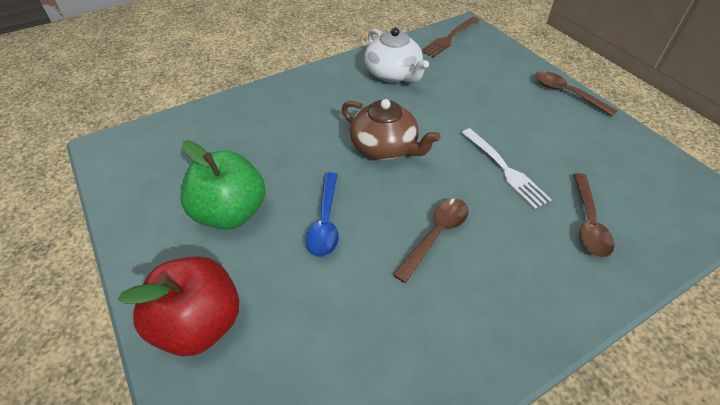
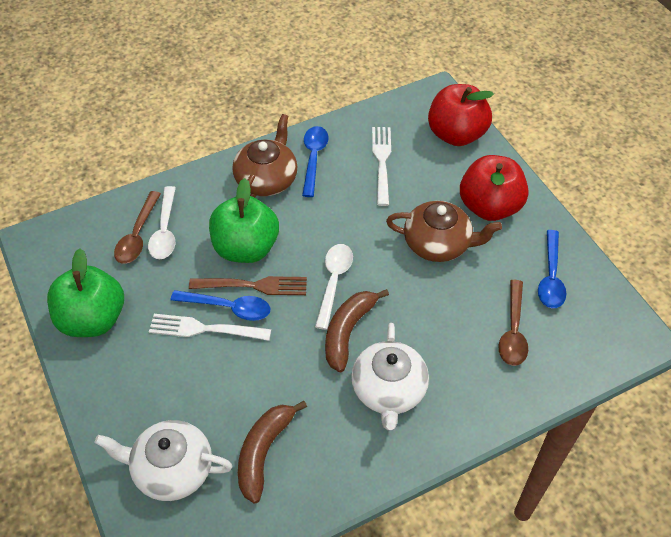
blue spoon: [306,172,339,257] = 1 -> [170,290,270,321] [302,126,329,197] [538,230,566,308] = 3
brown banana: none = 0 -> [238,401,307,503] [325,289,389,372] = 2
brown spoon: [393,199,469,283] [535,71,618,116] [573,173,614,258] = 3 -> [114,191,161,264] [498,280,528,366] = 2
brown teapot: [342,99,441,160] = 1 -> [232,114,297,198] [386,201,502,262] = 2
green apple: [180,140,266,230] = 1 -> [47,249,124,337] [209,178,279,263] = 2
red apple: [118,256,240,356] = 1 -> [428,84,494,146] [460,155,529,221] = 2
white fork: [461,128,552,209] = 1 -> [149,314,271,341] [372,127,391,206] = 2
white spoon: none = 0 -> [148,186,176,259] [315,244,353,330] = 2
white teapot: [365,28,429,83] = 1 -> [95,420,233,501] [351,323,429,430] = 2

